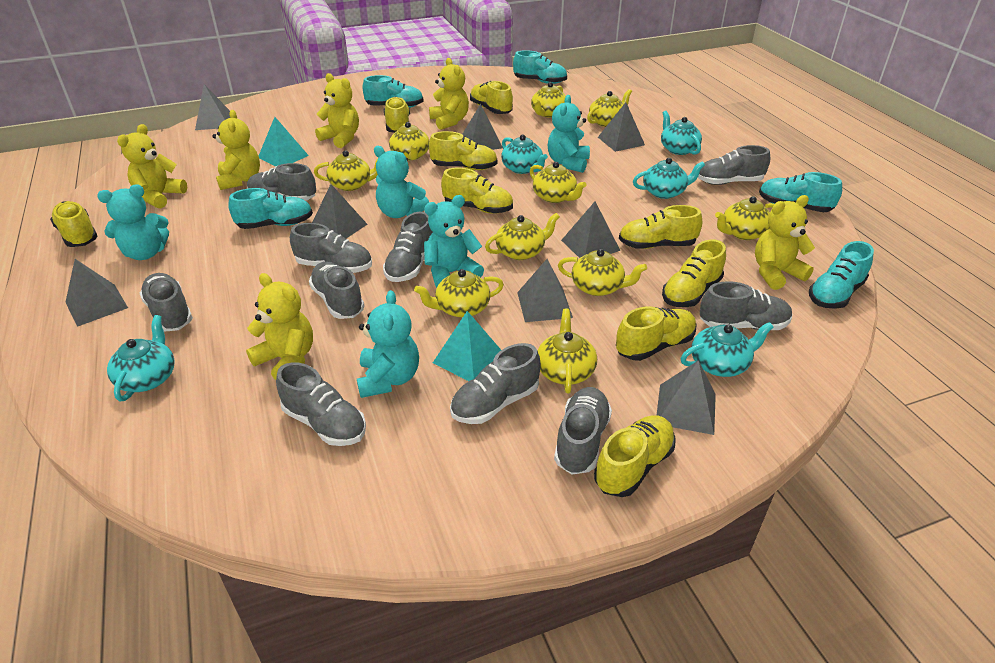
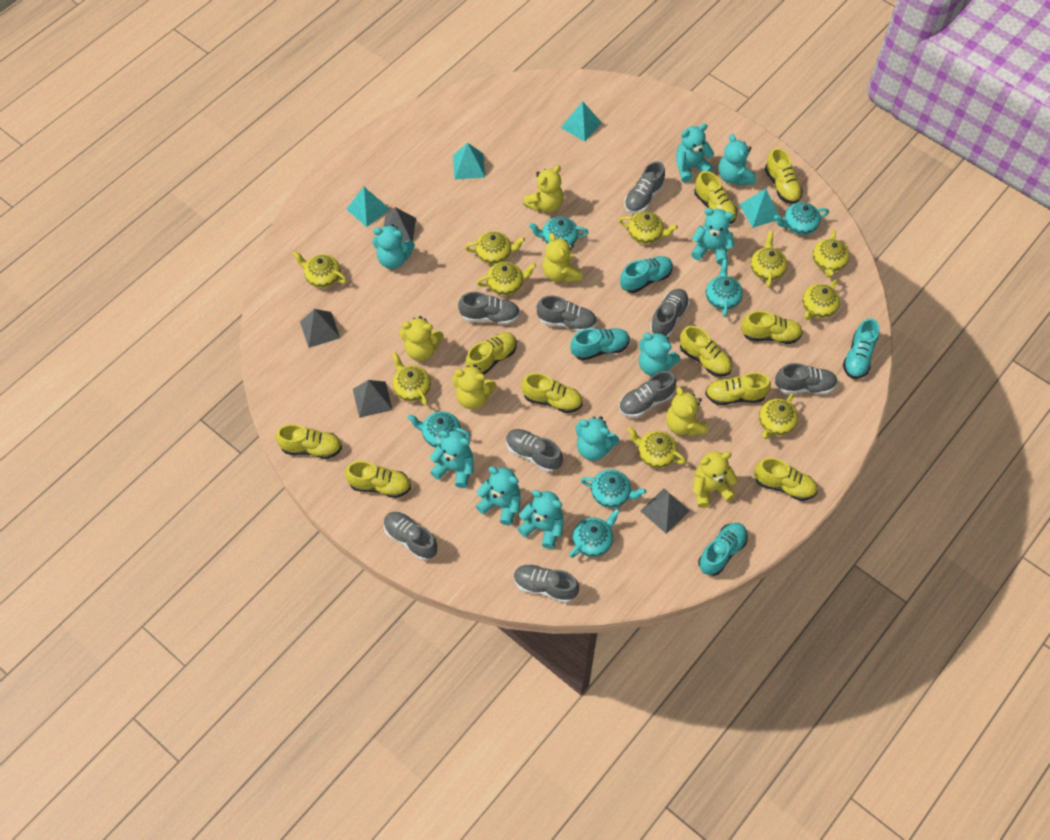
grey pyramid: [66,259,128,327] [195,84,230,130] [312,184,368,238] [462,104,503,150] [517,259,573,322] [561,202,621,258] [598,102,645,152] [656,360,716,435] = 8 -> [300,309,340,348] [353,380,392,418] [383,207,416,243] [640,488,689,534] = 4
grey shoe: [140,273,193,332] [247,163,316,201] [276,362,366,446] [290,223,372,273] [309,262,364,319] [383,212,433,282] [450,343,540,424] [554,387,612,475] [698,145,770,185] [700,281,792,330] = 10 -> [384,512,437,560] [458,292,520,324] [506,429,563,472] [514,564,579,603] [537,295,597,332] [619,371,676,418] [624,161,665,214] [650,289,689,337] [775,363,838,394] = 9
turquoise pyramid: [259,117,309,166] [433,311,501,381] = 2 -> [346,187,390,227] [453,143,485,179] [561,101,602,142] [739,189,779,228] = 4
turquoise shoe: [228,188,313,229] [362,75,423,108] [513,50,567,84] [759,172,842,212] [809,241,874,309] = 5 -> [570,328,630,361] [620,256,673,293] [699,523,748,576] [843,318,879,379] = 4
turquoise teapot: [107,315,175,401] [501,135,548,174] [633,158,705,199] [661,111,702,155] [681,322,774,377] = 5 -> [407,411,471,448] [529,217,589,245] [569,509,620,558] [581,469,646,508] [706,259,743,317] [774,202,829,235] = 6
turquoise teddy bear: [97,184,169,260] [357,290,419,398] [374,146,429,218] [424,195,484,288] [548,95,590,173] = 5 -> [372,224,415,269] [430,430,474,488] [476,467,521,526] [518,490,564,549] [576,416,620,461] [639,332,680,376] [676,124,714,183] [691,208,734,265] [718,134,756,186] = 9
yellow shoe: [50,201,98,247] [384,97,410,133] [429,131,498,170] [441,168,513,214] [470,81,513,114] [594,415,676,497] [616,306,697,361] [619,205,702,249] [662,239,726,307] = 9 -> [276,424,342,459] [345,461,411,498] [465,332,517,375] [521,373,583,413] [680,326,732,377] [694,171,737,224] [705,372,771,405] [741,311,803,344] [754,458,817,501] [765,148,803,204] = 10

